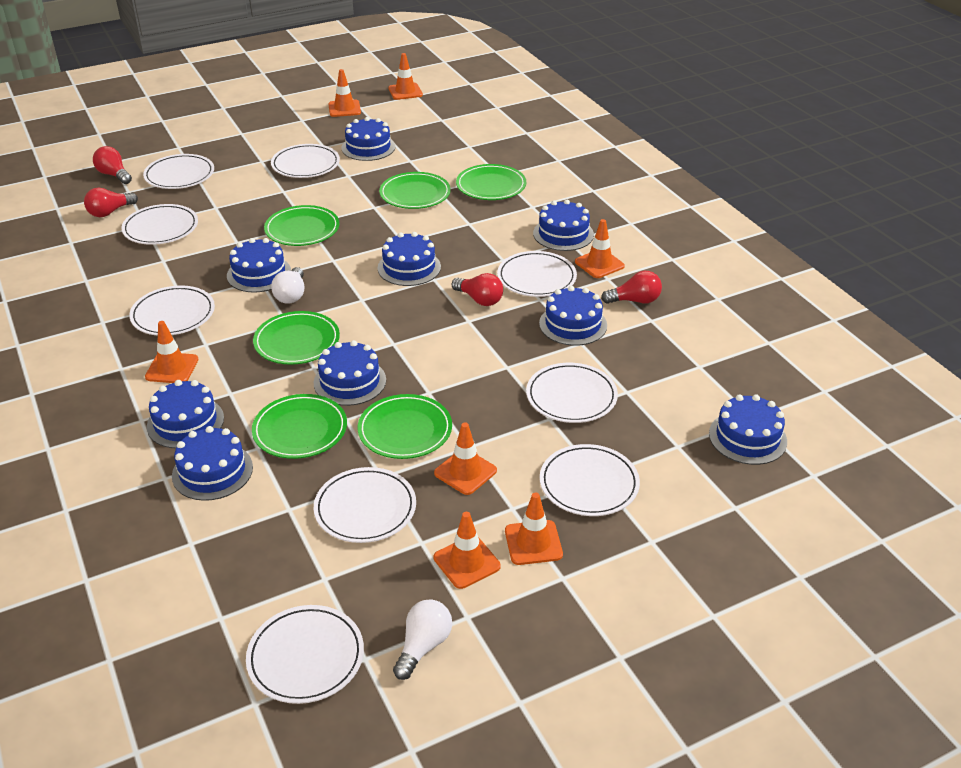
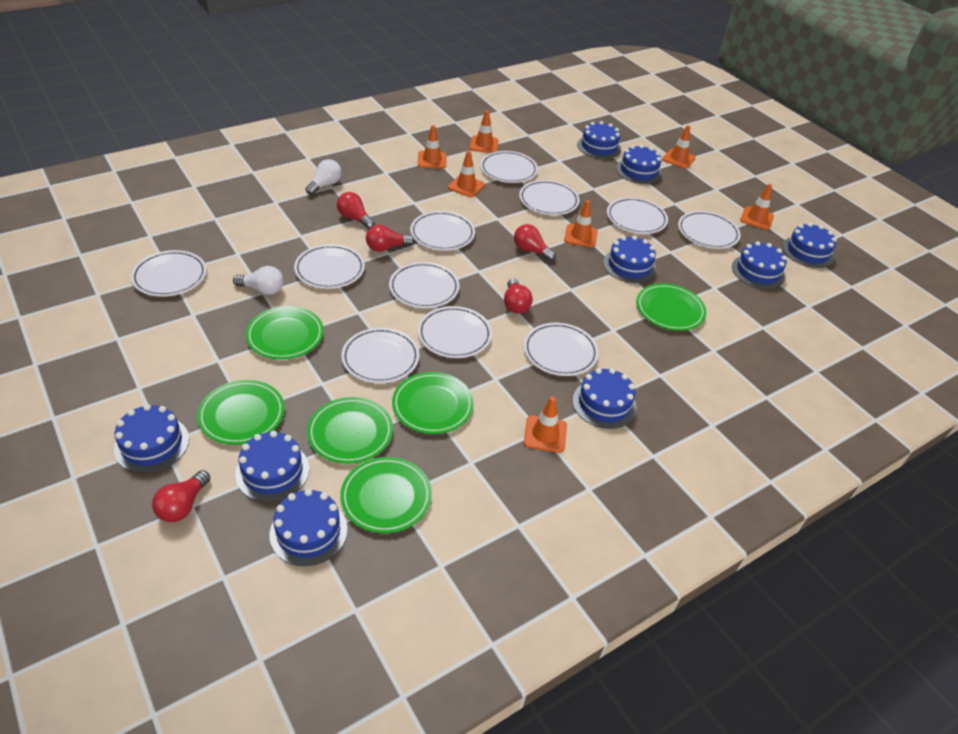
red light bulb: [84,188,138,217] [93,146,132,184] [452,273,503,306] [601,271,662,304] = 4 -> [152,470,210,522] [337,192,375,229] [366,225,414,252] [504,279,533,314] [514,224,556,261] = 5
white plate: [121,204,198,245] [129,285,215,336] [143,154,214,189] [246,605,364,704] [271,144,340,178] [314,467,416,543] [497,251,577,297] [526,363,618,423] [540,444,640,516] = 9 -> [131,250,207,297] [294,244,365,289] [341,328,419,383] [389,262,459,308] [410,211,475,250] [418,306,492,358] [480,151,538,183] [519,180,579,215] [524,323,599,376] [607,197,668,234] [678,211,741,249] = 11

